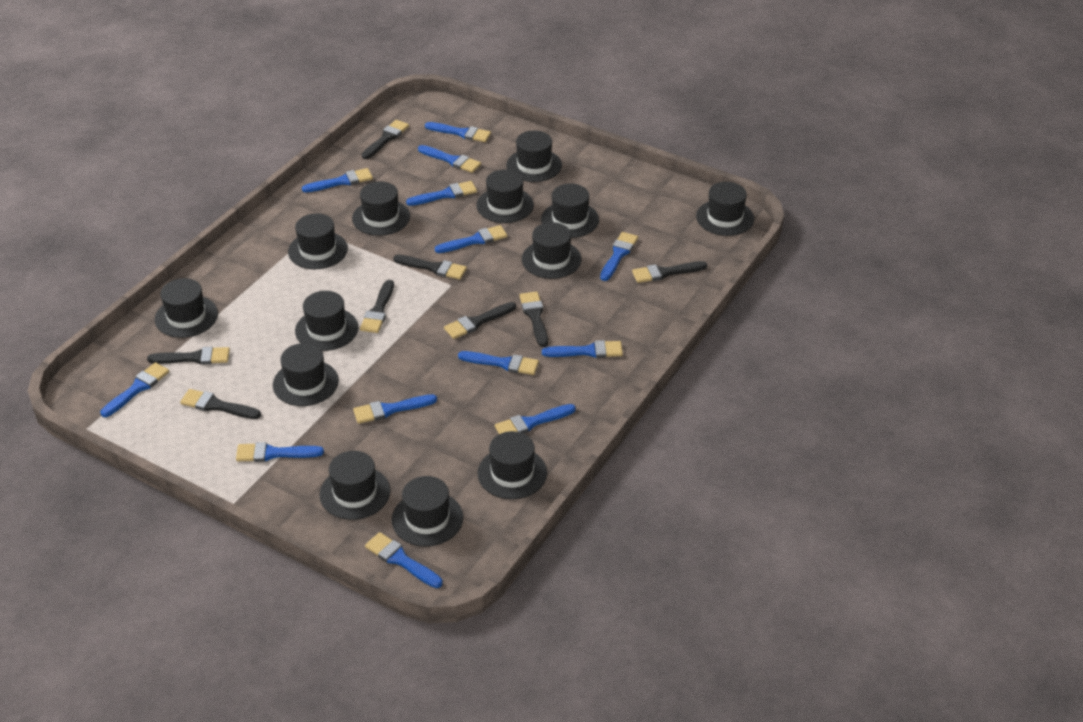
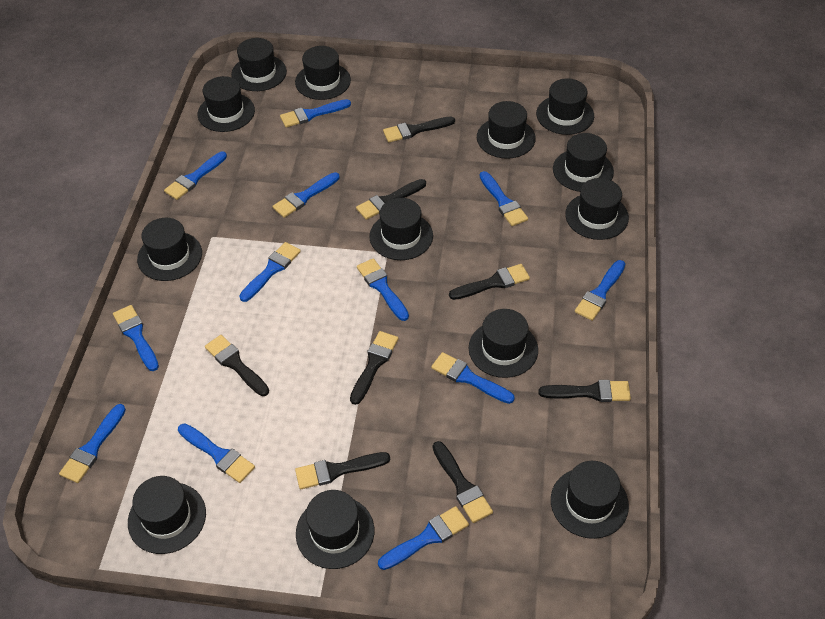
blue brush: [100,362,169,417] [236,442,324,462] [302,168,373,193] [353,394,437,424] [365,532,443,588] [406,181,477,206] [418,145,481,173] [425,122,491,142] [435,225,507,253] [458,351,539,375] [495,404,576,434] [542,340,623,358] [600,232,638,281] = 13 -> [59,404,126,483] [113,305,159,371] [164,151,227,200] [178,423,255,483] [239,242,301,302] [273,172,340,218] [280,99,351,127] [357,258,409,321] [378,506,469,570] [431,352,515,404] [480,171,528,226] [575,260,625,321] = 12

